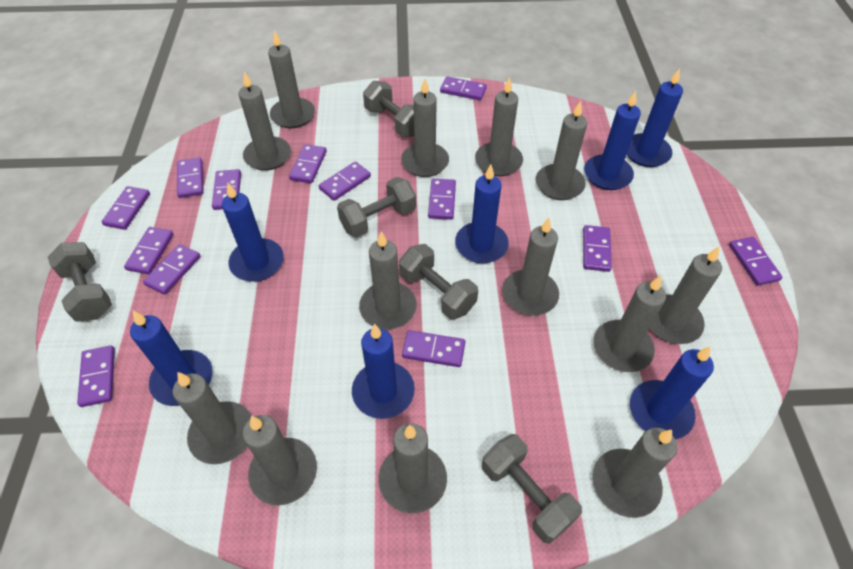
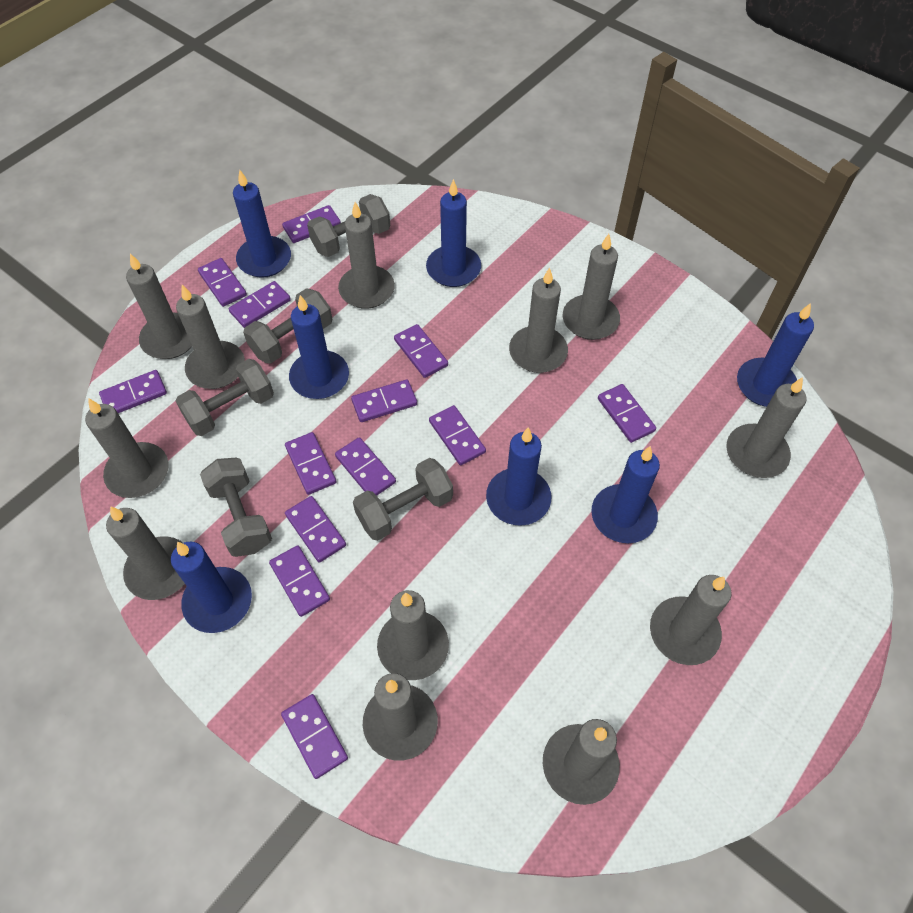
grey candle: [173,372,251,464] [239,72,291,171] [243,415,317,505] [268,30,315,128] [359,231,417,329] [378,423,447,513] [401,78,449,177] [475,77,523,176] [502,217,559,316] [536,101,587,200] [592,428,677,518] [593,275,666,372] [650,246,722,344] = 13 -> [85,398,169,498] [106,506,185,600] [126,254,192,359] [176,285,245,389] [338,202,395,309] [363,673,438,761] [377,590,449,680] [509,268,568,373] [543,719,620,805] [563,234,620,340] [650,575,732,665] [726,377,807,478] = 12

